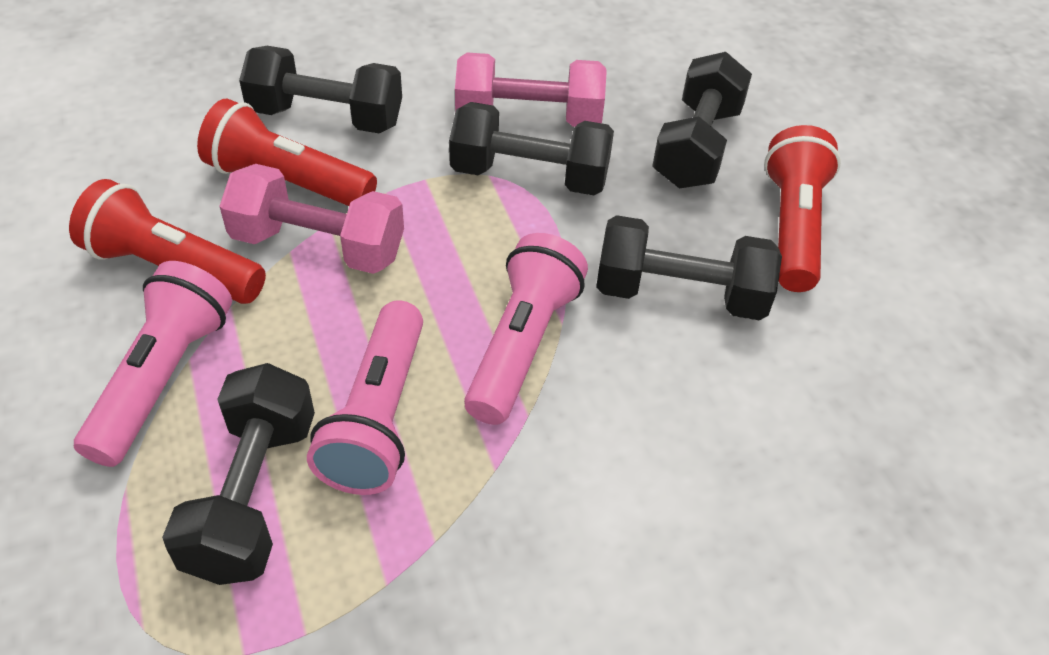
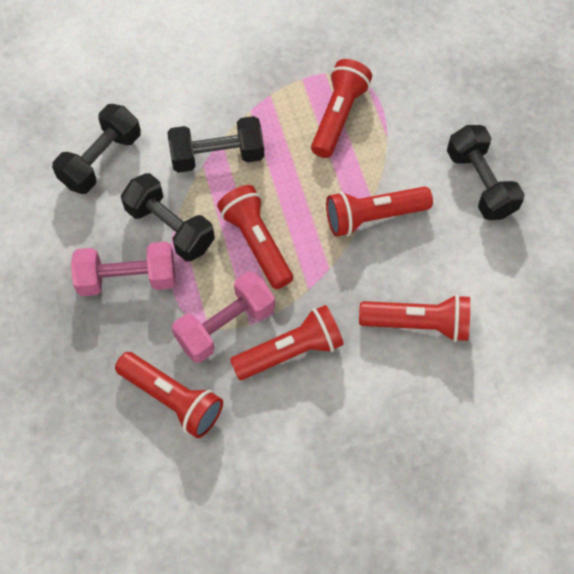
black dumbbell: [162,363,315,585] [239,46,402,134] [449,102,614,195] [596,215,782,320] [652,52,752,189] = 5 -> [52,104,141,194] [121,173,215,261] [167,116,264,173] [447,125,525,220] = 4
pink flashlight: [74,261,232,467] [307,300,423,495] [464,233,588,425] = 3 -> none = 0
red flashlight: [69,179,266,304] [197,99,377,206] [764,125,841,292] = 3 -> [115,352,223,438] [217,185,293,289] [230,305,344,380] [311,59,372,158] [326,187,433,237] [359,294,470,342] = 6

